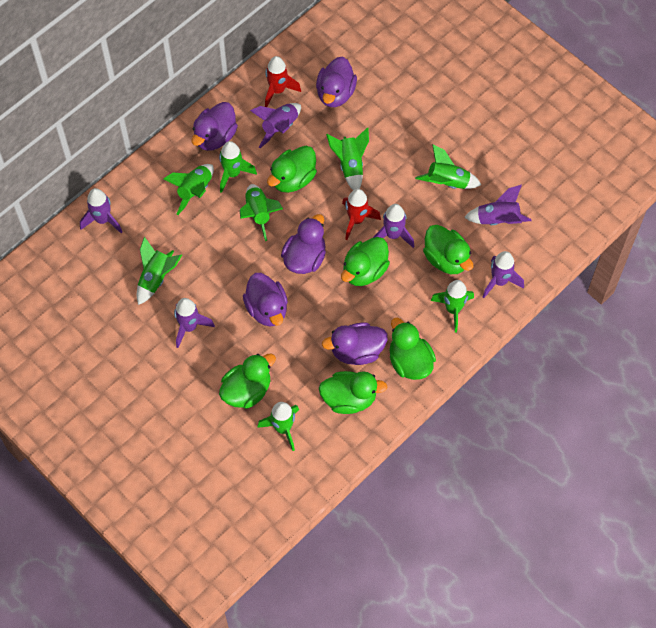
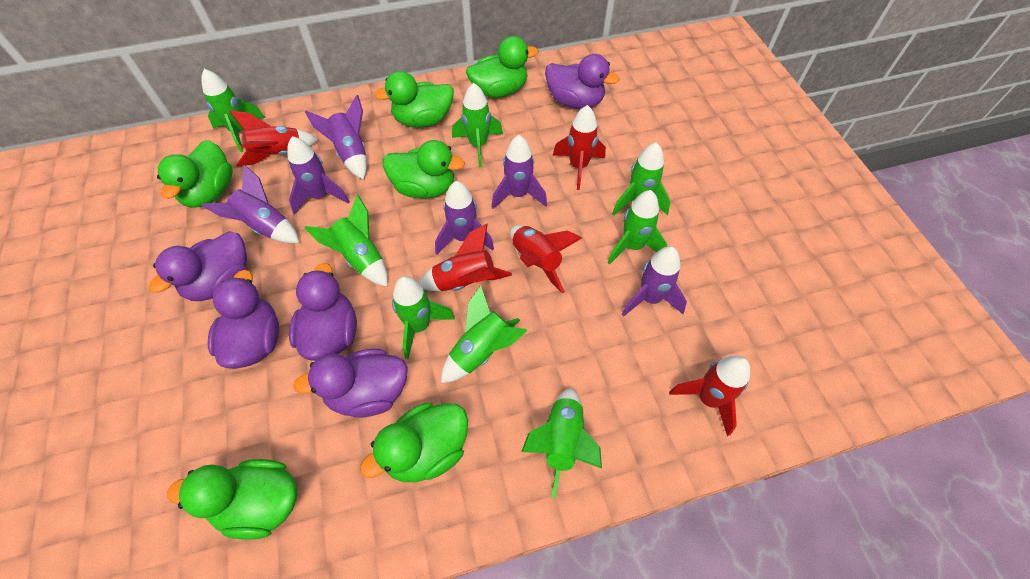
red rocket: [265,56,301,107] [342,189,381,240] = 2 -> [229,110,318,167] [419,223,512,291] [510,225,582,294] [553,105,606,190] [669,356,750,436] = 5

